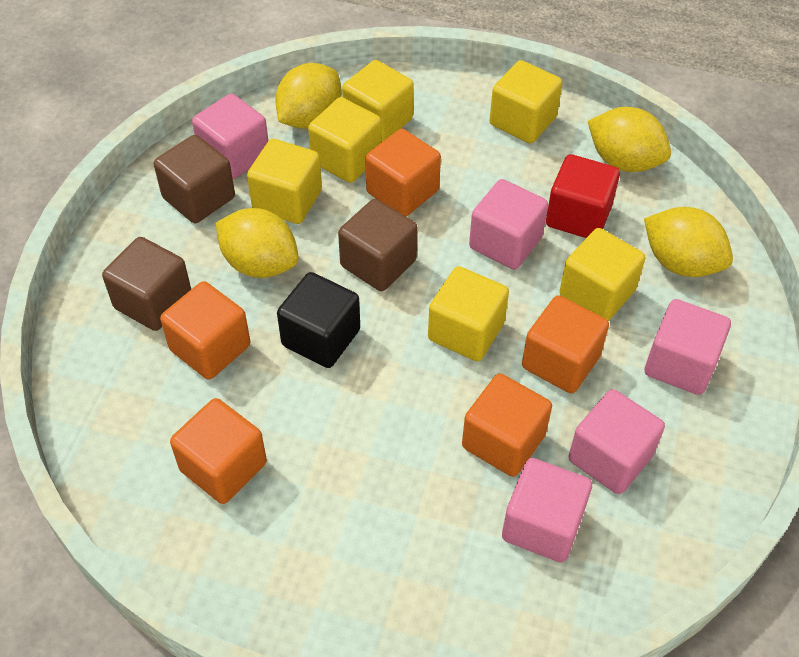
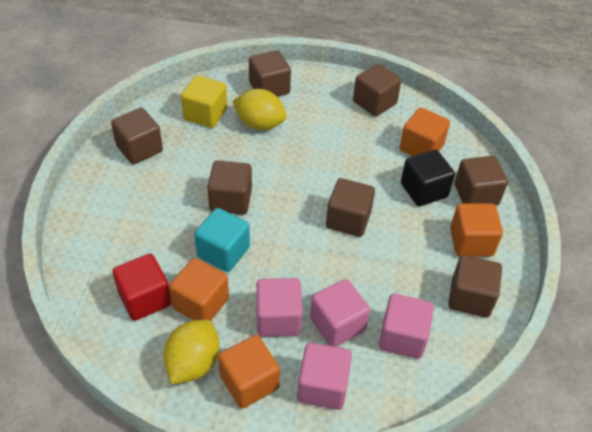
brown cube: [102,237,191,331] [154,135,235,223] [338,199,418,291] = 3 -> [111,108,163,165] [207,160,252,215] [249,50,291,97] [326,178,375,237] [353,64,401,117] [448,255,502,318] [455,156,508,206] = 7
orange cube: [160,281,250,380] [170,398,267,504] [365,129,441,216] [462,374,552,477] [522,295,609,394] = 5 -> [169,258,229,321] [218,335,280,409] [399,107,450,156] [450,203,503,257] = 4
pink cube: [192,94,268,179] [469,179,548,270] [502,458,592,562] [568,389,665,494] [645,299,731,395] = 5 -> [256,278,303,337] [297,343,352,410] [310,279,370,347] [379,294,434,359] = 4
turquoise cube: none = 0 -> [194,208,250,272] = 1
yellow cube: [247,139,322,224] [308,97,382,183] [342,60,414,142] [428,266,509,361] [490,60,563,144] [559,228,646,321] = 6 -> [181,75,227,128] = 1
yellow lemon: [216,208,298,278] [275,63,342,129] [588,107,671,172] [644,207,733,277] = 4 -> [163,320,220,384] [233,89,287,130] = 2

